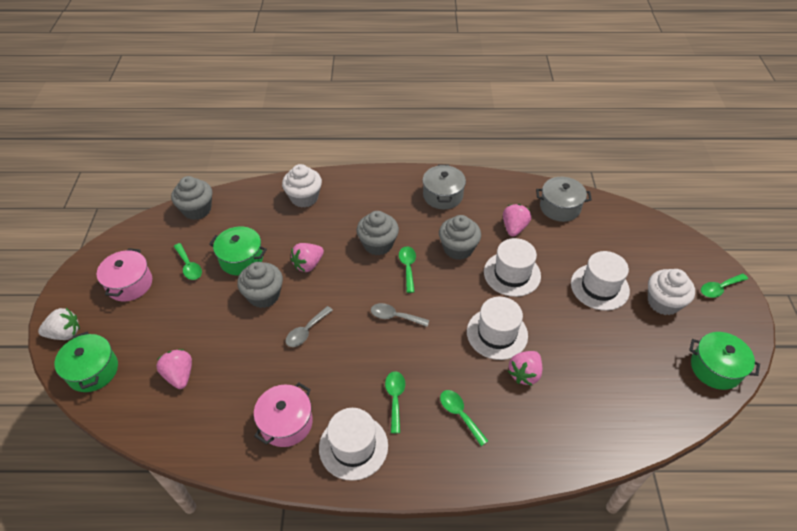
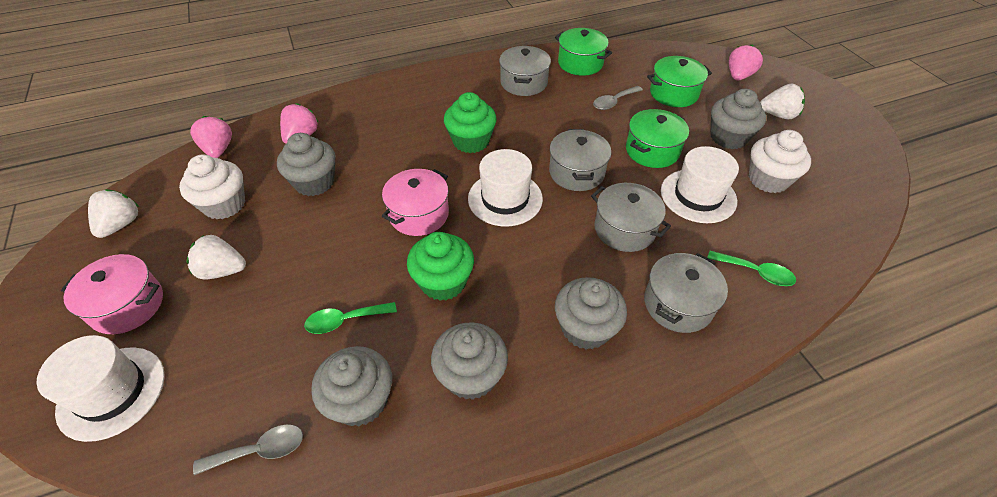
green cupcake: none = 0 -> [407,232,474,301] [444,92,497,153] = 2
green spoon: [174,243,202,280] [385,371,405,433] [399,246,416,293] [440,390,488,446] [701,273,748,298] = 5 -> [304,302,397,334] [707,251,796,286] = 2
grey cupcake: [171,176,212,220] [237,262,283,308] [357,211,399,256] [439,215,481,260] = 4 -> [277,133,335,196] [311,346,392,426] [431,322,508,400] [555,277,627,350] [711,89,766,149] = 5
grey pot: [423,164,466,209] [536,177,592,222] = 2 -> [499,46,551,96] [549,129,611,191] [591,183,671,252] [644,253,728,333] = 4
pink strawberry: [156,349,192,389] [291,243,324,272] [503,204,531,237] [508,351,542,386] = 4 -> [190,116,232,158] [280,103,319,144] [729,45,763,81] = 3
white hat: [319,408,388,481] [467,297,528,360] [484,238,541,297] [571,251,630,311] = 4 -> [36,335,165,442] [468,149,543,226] [661,146,739,223] = 3
white strawberry: [38,308,80,340] = 1 -> [88,189,139,238] [186,235,246,280] [760,84,805,119] = 3

